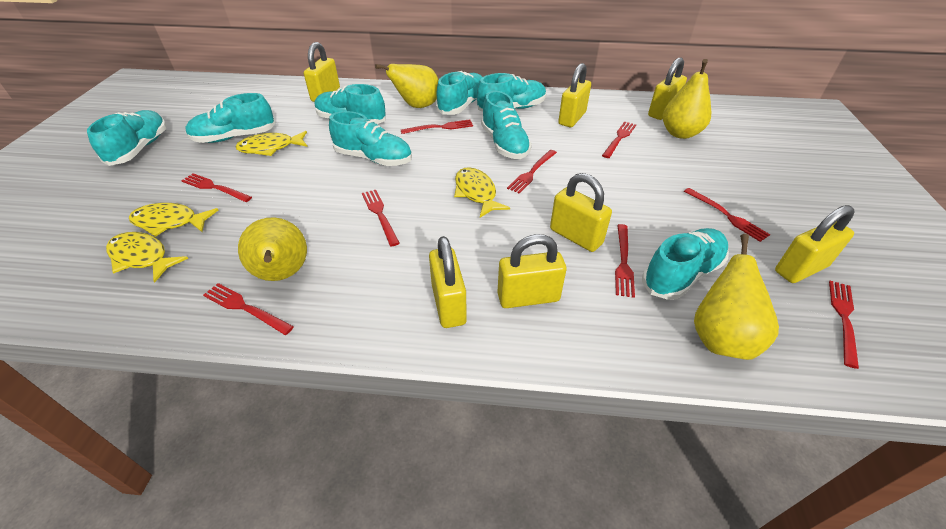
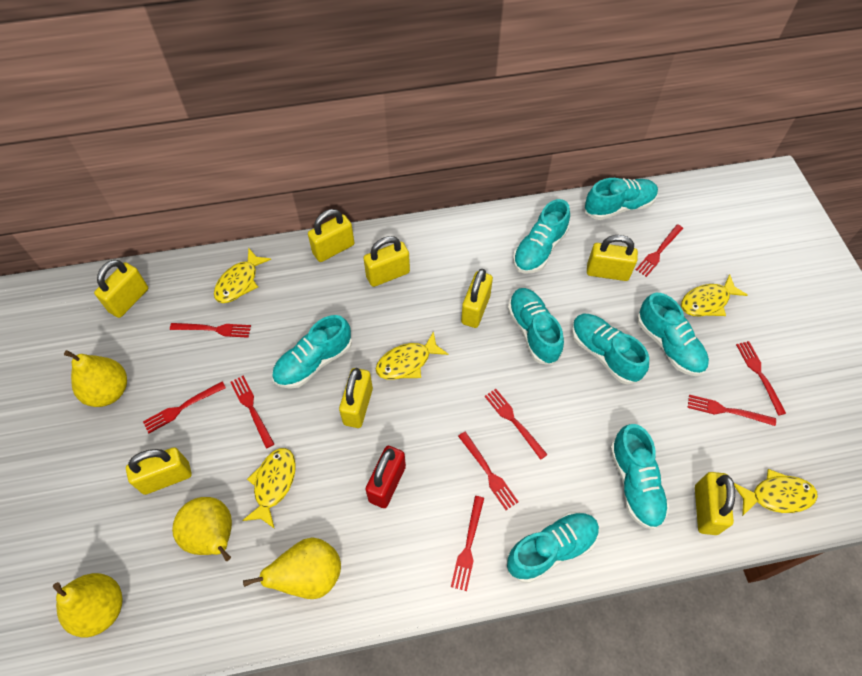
red padlock: none = 0 -> [365,446,406,508] = 1
yellow fish: [106,232,188,282] [129,203,218,237] [236,131,307,156] [454,167,510,218] = 4 -> [214,248,271,303] [242,448,296,529] [376,331,448,380] [681,274,748,316] [734,469,818,516] = 5
yellow padlock: [304,42,340,102] [429,236,467,328] [497,234,567,308] [550,173,612,252] [558,63,591,127] [648,57,687,120] [775,205,855,283] = 7 -> [94,260,148,318] [126,447,192,495] [308,209,355,262] [339,368,373,428] [364,236,410,287] [461,269,493,328] [587,235,638,281] [695,472,735,535] = 8

